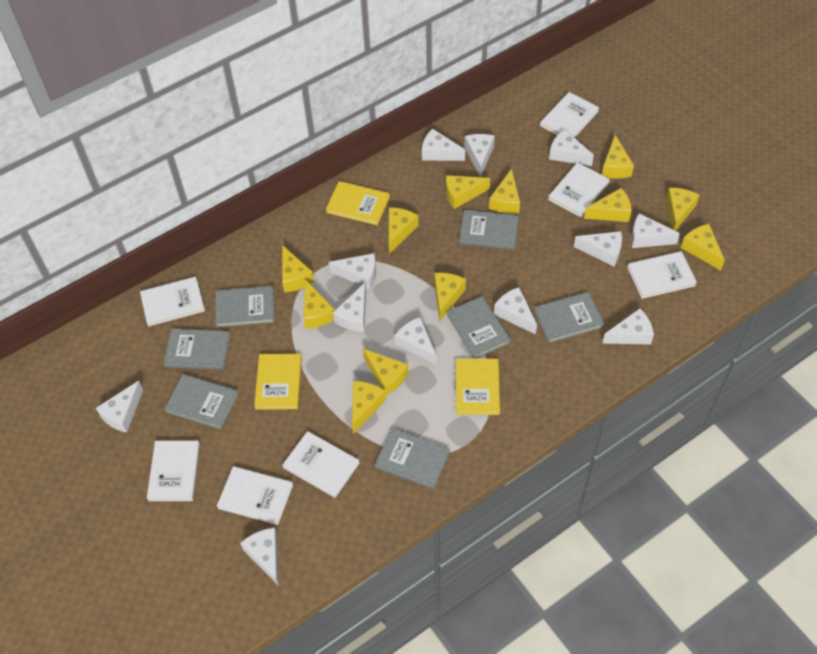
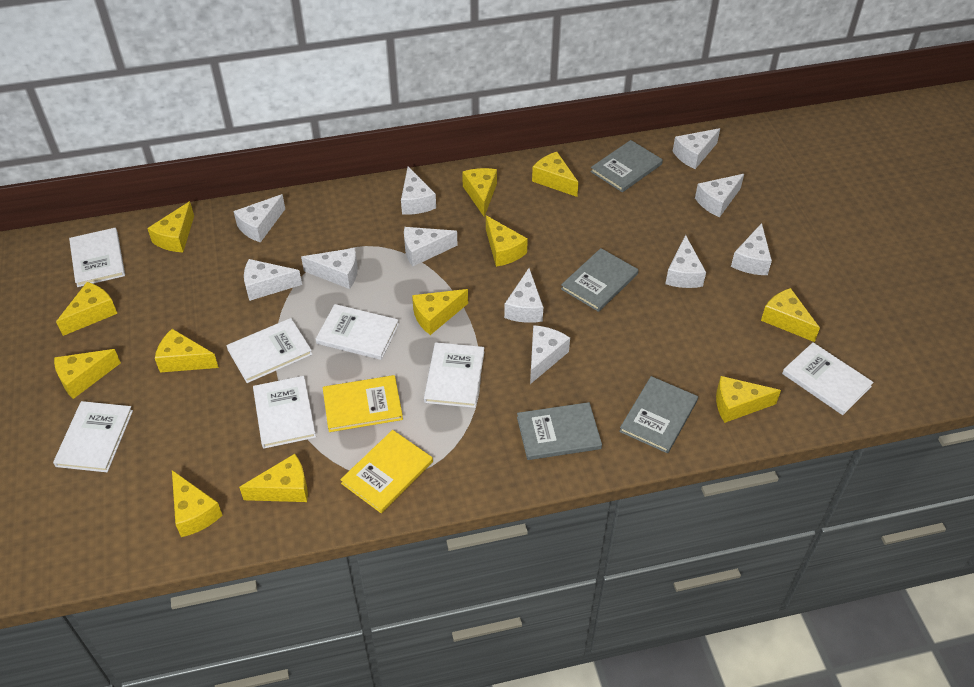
grey book: [164,329,230,370] [164,374,238,429] [215,286,274,327] [375,428,450,489] [447,296,511,359] [459,210,519,250] [534,292,605,343] = 7 -> [517,402,602,460] [561,248,639,312] [590,140,663,192] [619,376,698,453] = 4
white cheese: [96,381,143,433] [240,527,279,586] [329,253,376,289] [333,283,366,332] [394,317,437,365] [422,128,465,161] [465,134,495,177] [494,287,537,335] [549,129,594,166] [574,231,622,267] [602,308,654,345] [631,213,680,248] = 12 -> [234,194,285,243] [244,259,302,301] [301,248,358,289] [401,166,436,215] [404,227,458,267] [504,268,543,323] [530,325,570,384] [665,235,706,288] [673,128,720,169] [695,174,744,217] [731,223,772,275] = 11
yellow book: [254,354,302,410] [326,181,390,225] [456,359,500,415] = 3 -> [323,375,403,432] [340,430,433,513] = 2

